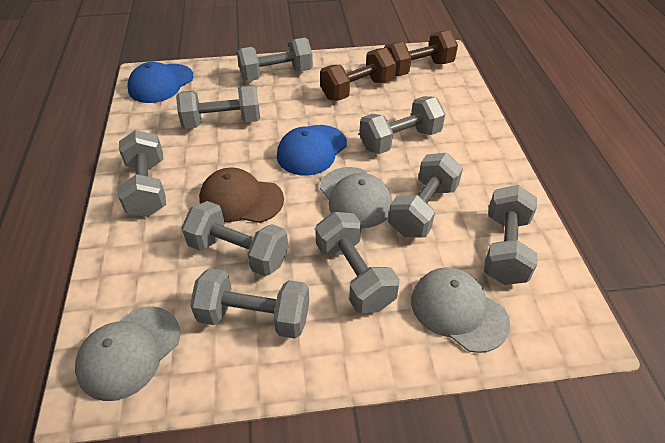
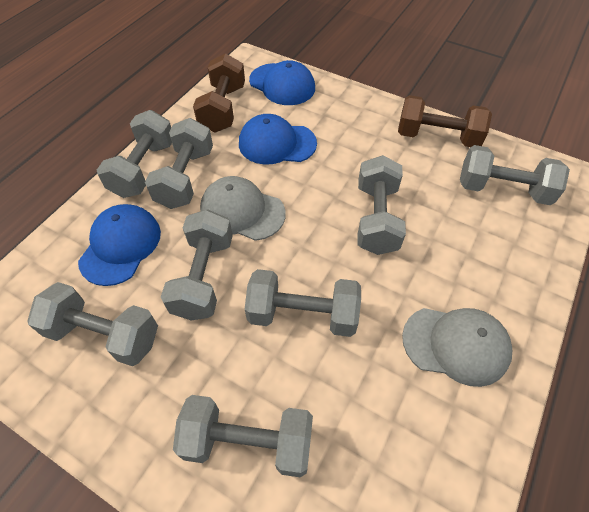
blue cap: [128,62,193,103] [277,125,347,175] = 2 -> [78,204,161,286] [239,114,317,165] [249,60,315,105] = 3
brown cap: [199,167,284,223] = 1 -> none = 0
grey cap: [75,306,180,401] [320,167,392,228] [411,267,510,353] = 3 -> [200,176,286,241] [402,308,512,387] = 2
grey dumbbell: [118,130,166,217] [176,85,260,129] [181,201,288,276] [190,268,309,339] [237,38,313,81] [315,212,400,313] [359,96,445,154] [388,153,463,238] [484,185,537,285] = 9 -> [27,282,158,366] [97,110,172,198] [145,118,213,209] [161,209,233,321] [173,395,313,477] [245,269,361,337] [357,155,406,255] [460,145,570,205] = 8

